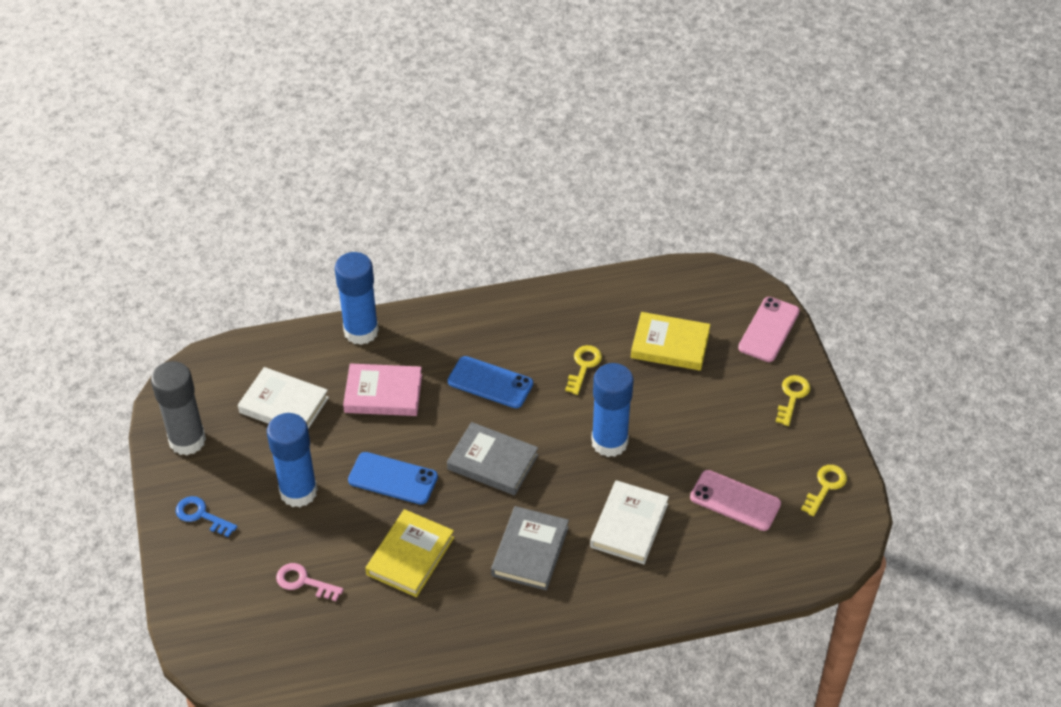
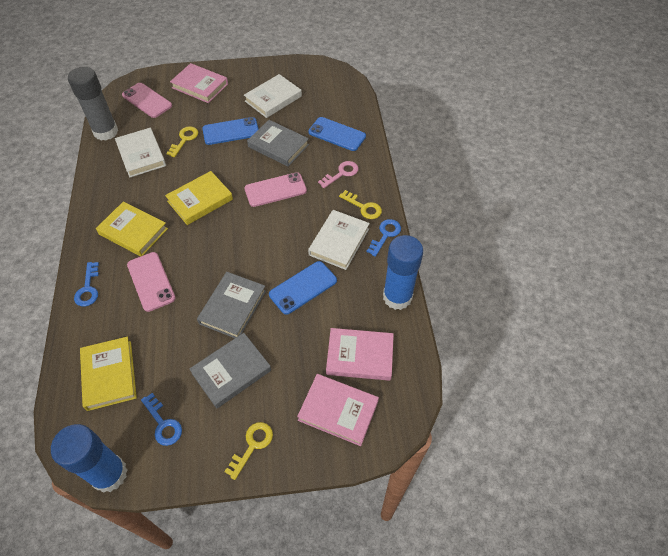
blue glue stick: [267,413,318,508] [335,252,379,345] [591,363,634,457] = 3 -> [51,424,127,493] [383,235,423,310] = 2
blue key: [176,496,237,537] = 1 -> [74,262,99,307] [141,393,182,446] [367,219,401,257] = 3
blue phone: [348,452,438,505] [448,356,533,408] = 2 -> [202,117,259,145] [269,261,337,315] [308,117,366,151] = 3
grey book: [447,422,538,495] [491,506,569,590] = 2 -> [190,333,271,408] [197,272,266,338] [247,120,309,167] = 3
pink book: [343,364,422,416] = 1 -> [170,63,228,103] [297,374,379,446] [326,328,394,381] = 3
pink phone: [690,470,781,531] [738,297,800,362] = 2 -> [122,83,172,118] [127,252,176,312] [244,172,307,207] = 3
white book: [238,367,329,429] [590,480,669,564] = 2 -> [115,128,166,177] [244,74,302,118] [308,210,370,270] = 3
yellow book: [365,509,454,597] [631,312,711,371] = 2 -> [80,337,137,411] [96,202,168,257] [165,171,233,225] = 3

